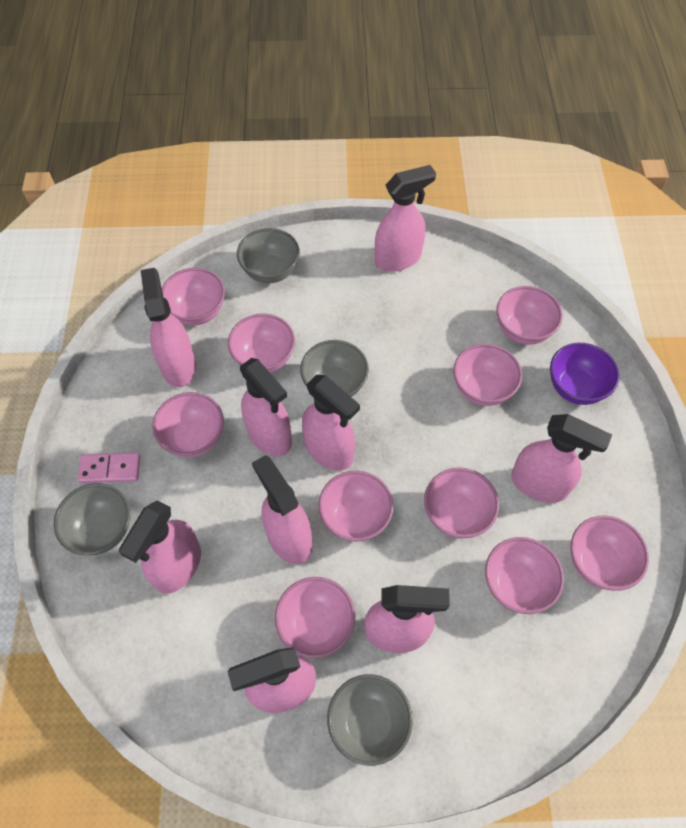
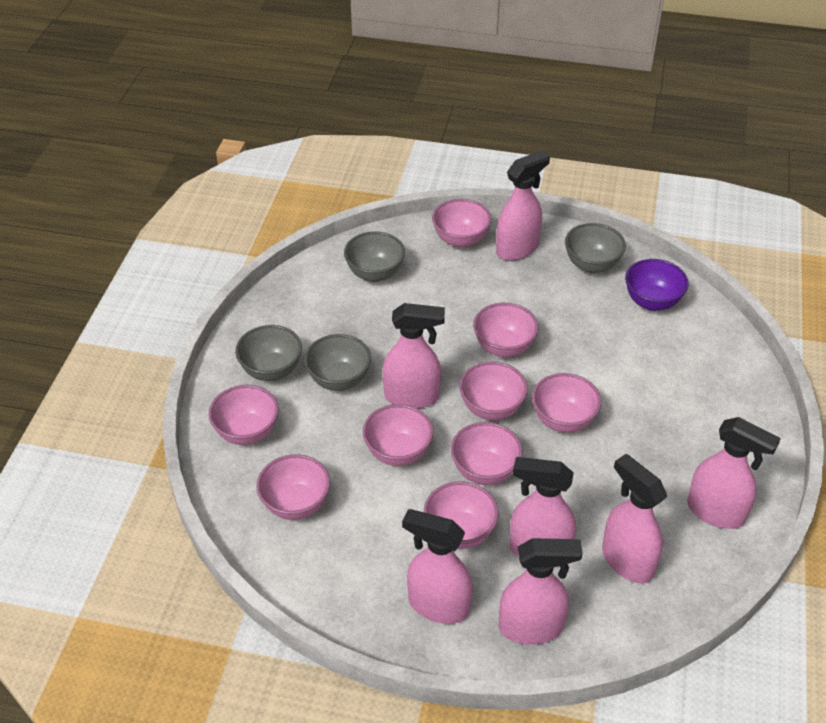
pink bowl: [152,392,224,458] [162,268,225,325] [228,313,295,373] [275,577,355,658] [318,470,394,542] [424,468,499,539] [453,344,522,406] [485,537,564,614] [496,286,563,345] [571,515,649,591] = 10 -> [209,385,279,445] [256,454,330,520] [363,404,433,466] [424,481,499,549] [432,199,491,248] [451,422,522,485] [459,362,528,420] [473,303,539,357] [532,373,601,433] = 9
pink domino: [78,453,140,483] = 1 -> none = 0
pink spray bottle: [119,501,201,594] [141,268,196,387] [228,648,316,713] [240,358,292,457] [252,455,312,564] [302,375,360,470] [364,585,450,653] [375,165,436,272] [511,414,612,503] = 9 -> [383,303,445,409] [402,509,473,624] [496,150,550,261] [499,538,583,645] [510,457,576,557] [602,454,667,583] [687,417,781,529] = 7

